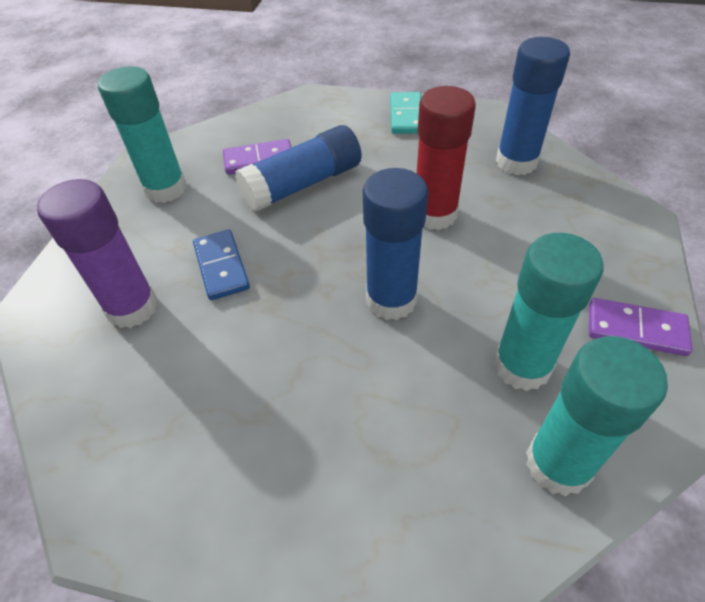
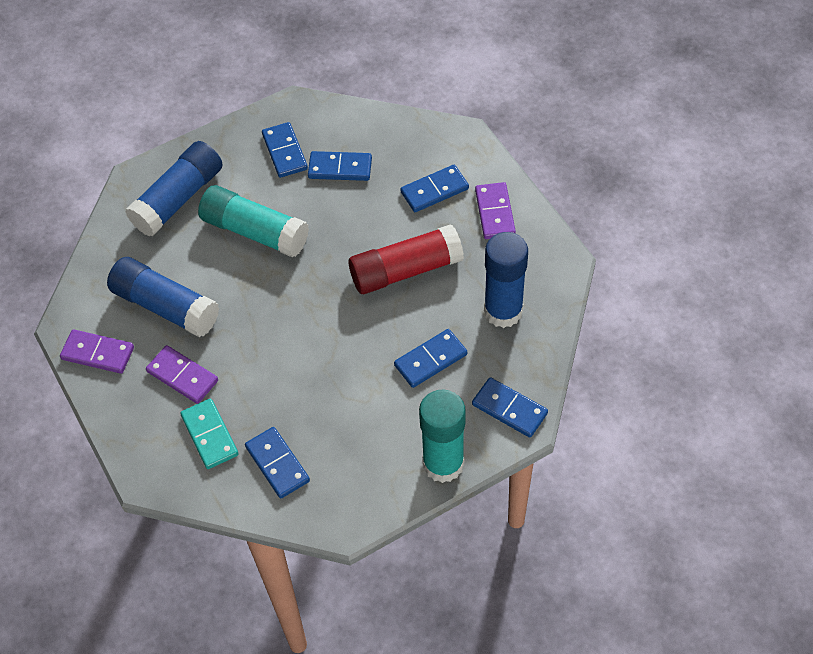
blue domino: [193,230,250,300] = 1 -> [245,427,310,498] [262,122,308,178] [308,151,372,181] [394,329,467,388] [400,165,469,212] [472,377,548,438] = 6
purple domino: [223,139,291,175] [589,298,692,356] = 2 -> [60,329,134,374] [146,345,218,404] [475,182,516,239] = 3
purple glue stick: [37,179,158,328] = 1 -> none = 0
turquoise glue stick: [98,66,187,203] [494,233,604,391] [526,336,668,497] = 3 -> [198,185,309,257] [419,389,466,483] = 2

